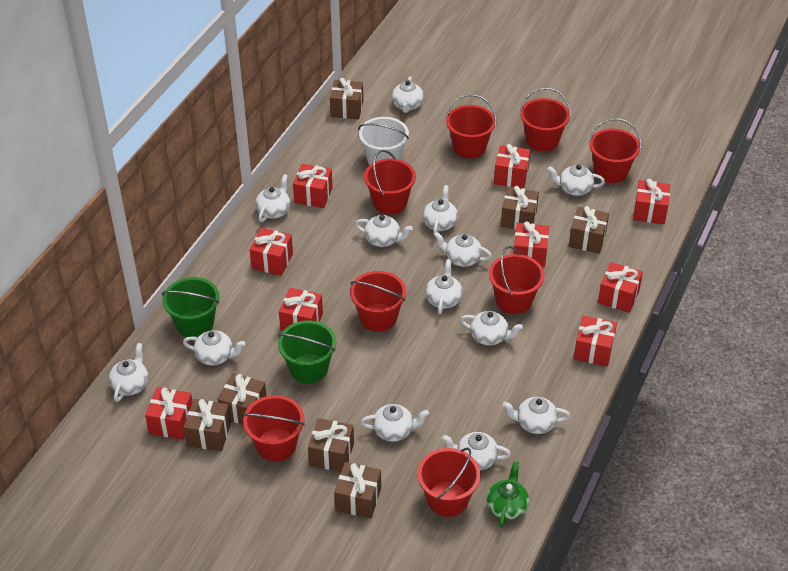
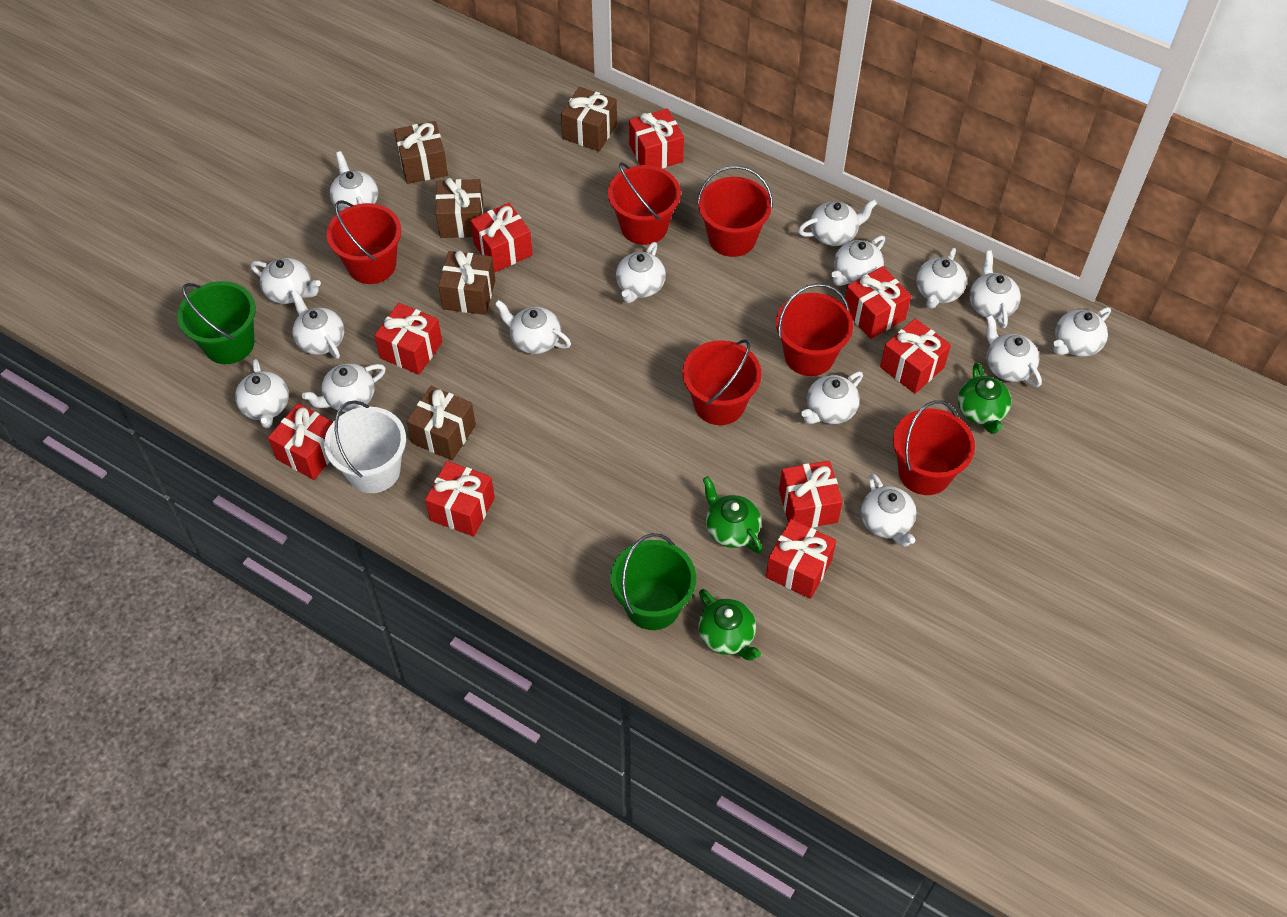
brown gift: [183,399,231,451] [218,373,267,425] [308,418,354,472] [330,78,363,120] [334,462,381,518] [501,186,539,230] [569,206,609,254] = 7 -> [394,121,448,184] [406,386,476,461] [436,178,484,238] [438,250,495,315] [561,87,617,152] = 5
green teapot: [487,461,529,528] = 1 -> [698,589,761,661] [703,476,763,553] [958,363,1011,434] = 3
red bucket: [242,395,305,462] [350,271,406,332] [364,150,416,215] [417,448,481,517] [446,94,496,158] [489,246,544,314] [520,88,571,152] [589,118,642,183] = 8 -> [327,200,401,284] [608,162,681,245] [682,339,762,425] [697,166,773,257] [776,283,853,376] [893,400,975,495] = 6
white teapot: [109,343,149,402] [183,330,245,365] [255,174,290,222] [355,215,413,247] [360,404,429,442] [392,76,424,113] [423,185,458,234] [425,259,463,314] [434,232,492,267] [442,432,511,470] [460,311,523,345] [503,397,570,434] [547,164,605,196] = 13 -> [235,359,289,428] [250,258,321,304] [291,290,344,359] [302,363,386,412] [330,151,378,211] [495,300,571,354] [616,242,666,303] [798,199,877,246] [801,371,863,424] [831,236,885,286] [861,473,917,547] [916,248,967,309] [969,250,1021,329] [986,315,1042,387] [1053,307,1111,357] = 15

